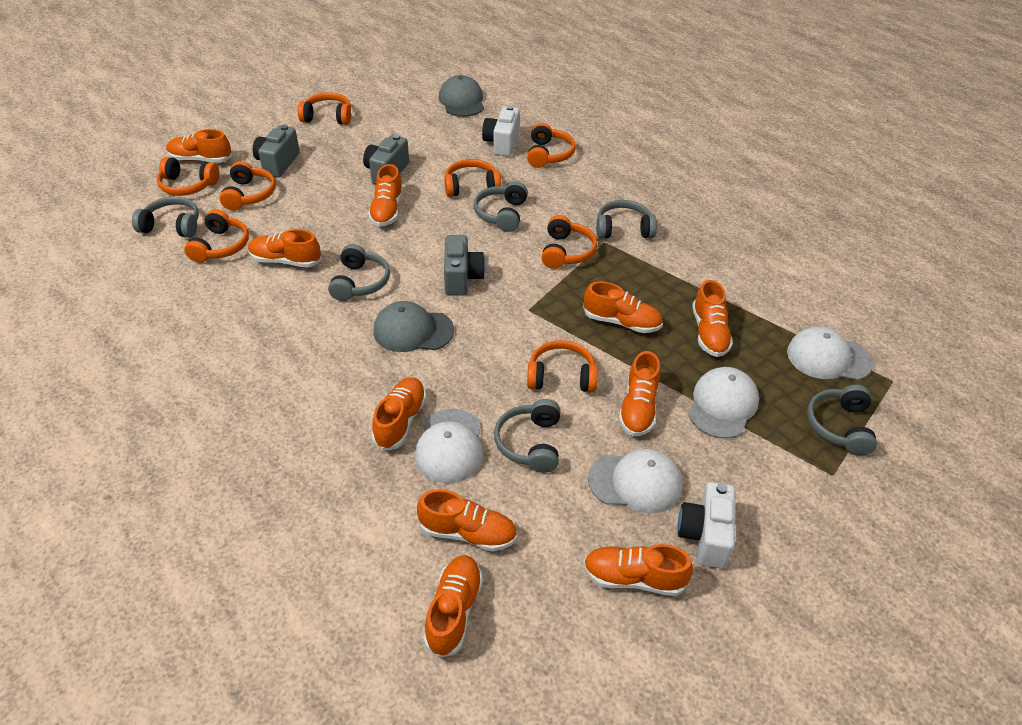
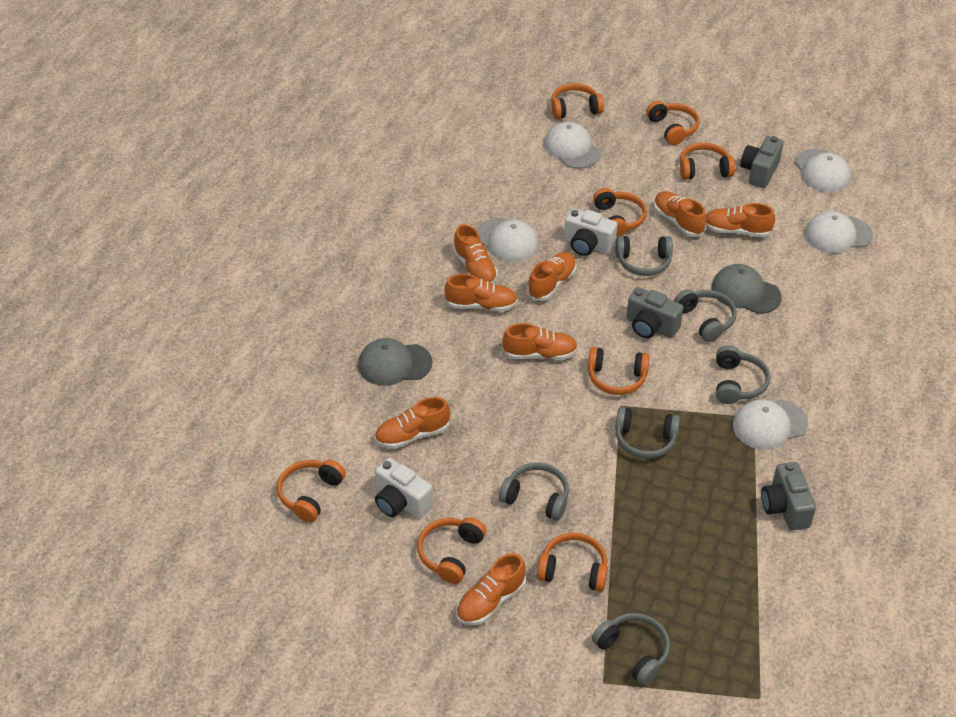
orange shoe: [166,129,232,163] [248,229,322,268] [368,164,403,227] [372,377,427,451] [417,489,517,551] [424,555,483,658] [583,282,663,333] [583,544,693,596] [618,351,661,436] [692,280,733,357] = 10 -> [375,397,450,449] [444,274,518,312] [453,224,498,284] [456,553,526,625] [502,323,578,360] [527,252,577,301] [654,191,707,237] [706,203,775,237] = 8
white cap: [415,408,483,483] [588,449,683,513] [688,367,759,439] [787,326,873,380] = 4 -> [476,218,539,262] [544,122,600,169] [733,399,808,450] [794,149,851,192] [805,211,873,253] = 5

